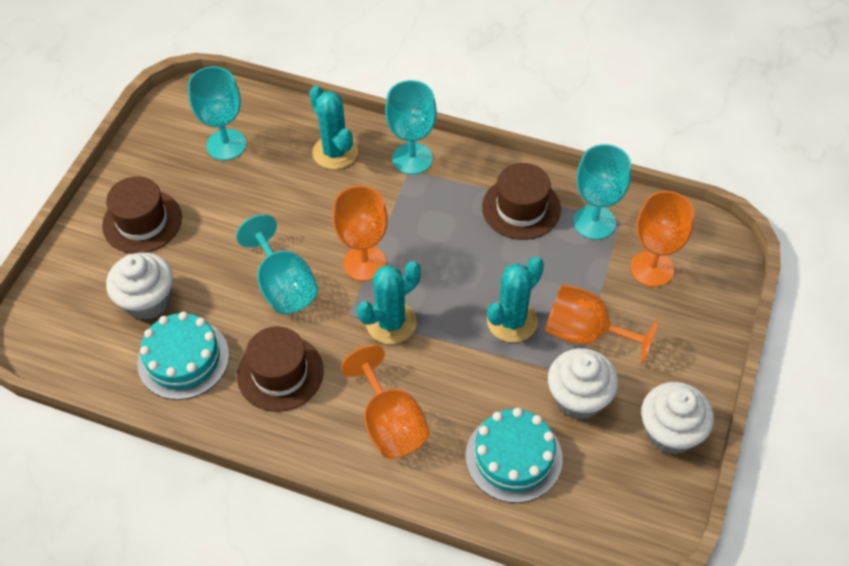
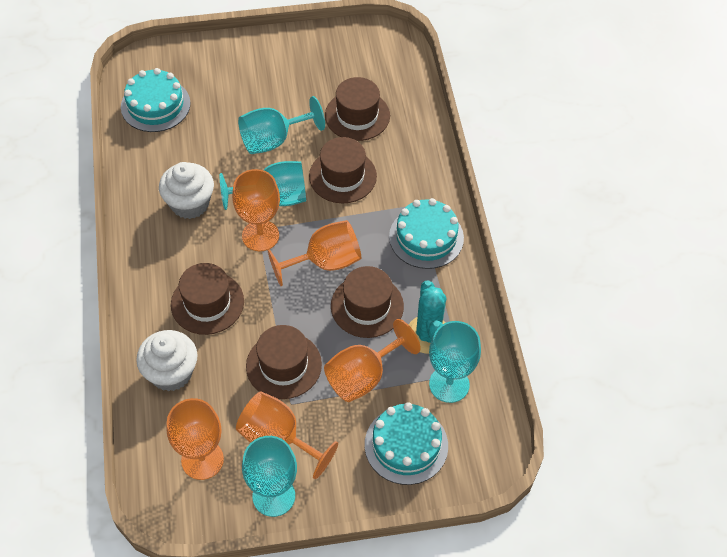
brown hat: [102,176,182,254] [237,326,324,412] [482,163,561,240] = 3 -> [171,263,244,335] [246,325,322,399] [309,137,377,203] [325,77,390,141] [331,266,404,338] = 5
orange goblet: [332,186,388,281] [341,345,430,459] [545,284,658,364] [630,191,694,287] = 4 -> [166,398,224,480] [232,169,280,251] [236,391,338,479] [268,220,361,286] [324,319,421,402] = 5
turquoise cactus: [309,86,358,169] [357,261,421,344] [487,257,544,343] = 3 -> [409,280,446,354] = 1
turquoise cake: [137,311,229,400] [466,408,563,503] = 2 -> [121,68,191,132] [365,402,448,485] [389,198,464,269] = 3
white cupcake: [106,252,173,320] [548,348,619,420] [641,382,714,455] = 3 -> [136,330,198,391] [159,162,214,219] = 2

